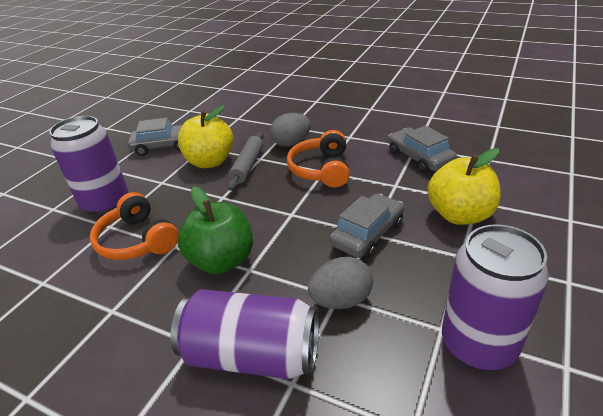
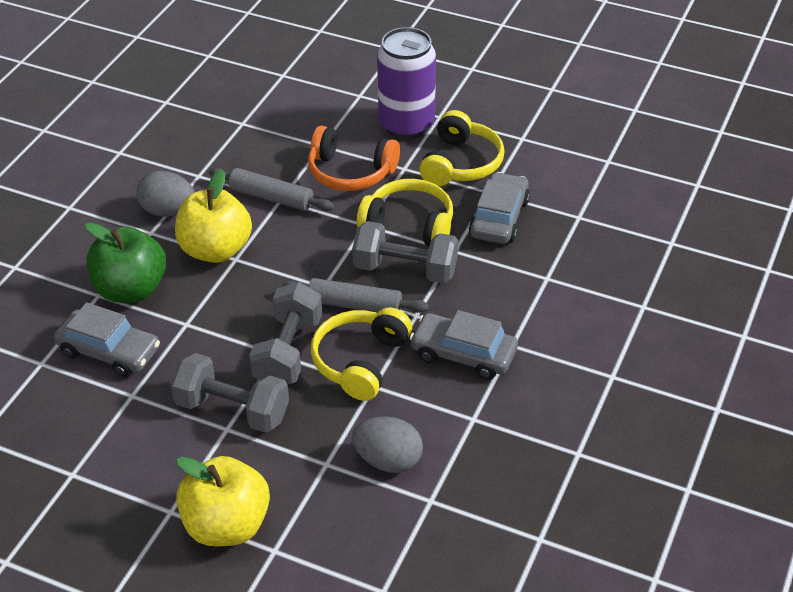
grey dumbbell: none = 0 -> [170,353,289,433] [249,282,322,385] [352,221,458,284] = 3
grey rolling pin: [228,132,264,191] = 1 -> [209,168,335,211] [282,278,429,313] = 2
orange headphones: [90,192,179,260] [287,130,350,188] = 2 -> [308,126,400,191] = 1
purple can: [49,116,128,215] [171,289,319,379] [442,224,549,371] = 3 -> [377,27,436,139] = 1
yellow headphones: none = 0 -> [311,307,412,401] [357,179,453,246] [419,110,504,186] = 3

